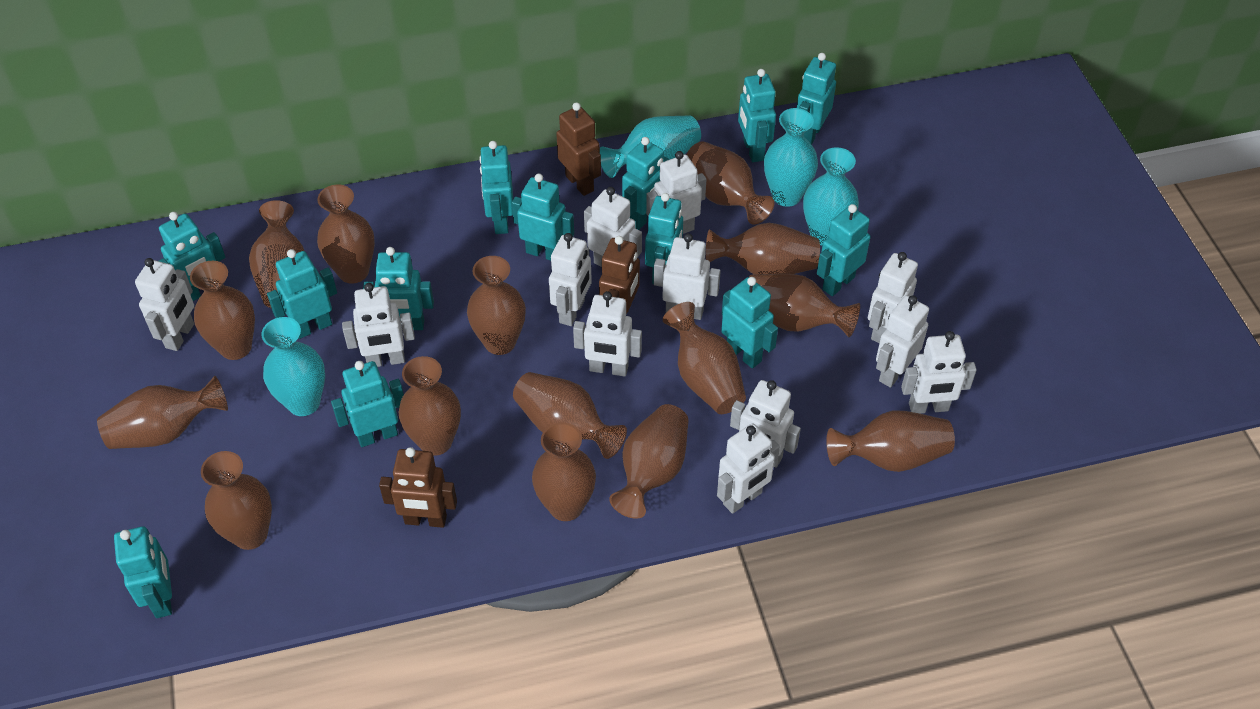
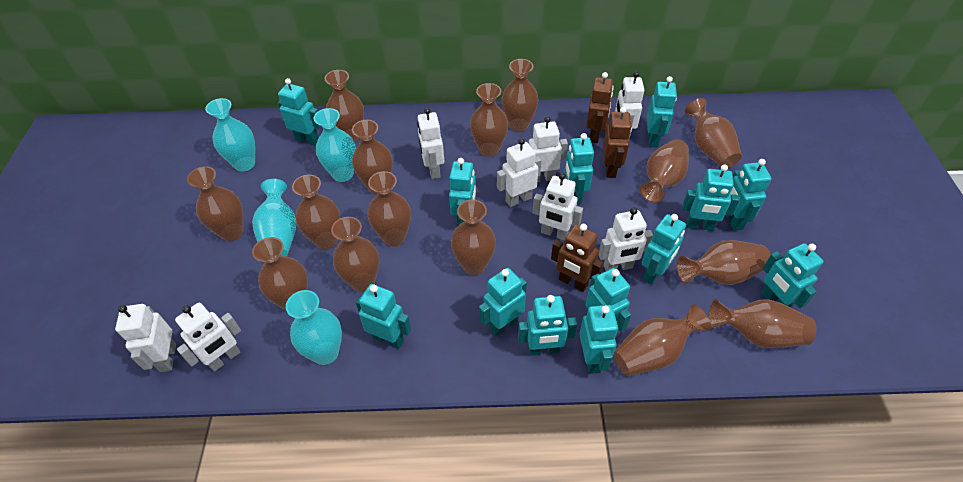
white robot: [135,258,194,351] [342,283,415,367] [549,233,592,326] [573,291,642,377] [584,187,642,267] [646,151,706,234] [654,233,721,320] [717,423,780,514] [730,380,801,468] [868,252,918,343] [876,295,929,388] [901,331,977,414] = 12 -> [115,304,176,372] [175,303,241,372] [417,108,444,179] [497,138,541,207] [529,116,568,182] [533,173,583,241] [599,207,653,271] [615,71,644,139] = 8

